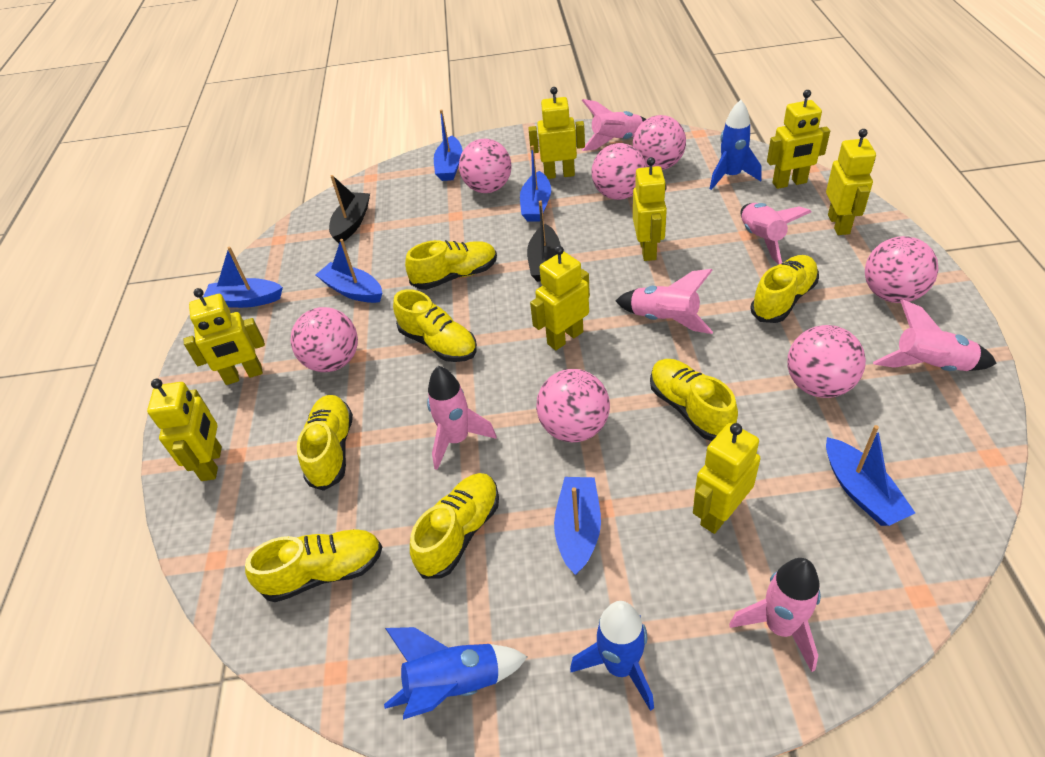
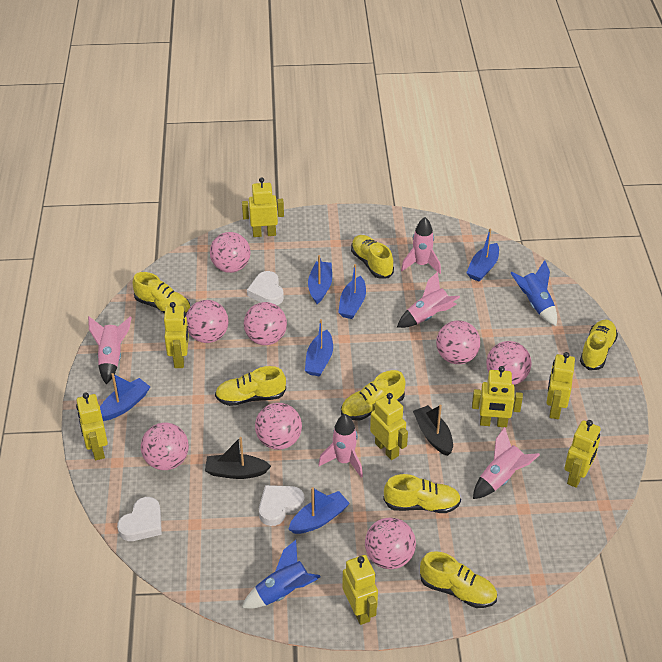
blue rocket: [384,627,528,720] [570,601,654,711] [710,100,762,190] = 3 -> [242,540,321,609] [511,260,557,326] = 2
pink ball: [291,307,358,372] [459,139,511,193] [536,369,610,442] [591,143,646,200] [633,115,686,170] [788,325,866,398] [865,236,939,303] = 7 -> [141,423,189,470] [186,300,228,343] [210,232,250,273] [244,302,287,345] [255,403,302,450] [365,518,416,569] [436,320,480,364] [486,341,531,385] = 8
pink rocket: [427,366,496,470] [582,99,646,151] [616,269,713,334] [729,558,821,672] [741,203,811,265] [873,299,997,371] = 6 -> [88,316,132,385] [318,414,363,477] [397,272,460,328] [401,217,441,274] [473,427,540,499] = 5
white heart: none = 0 -> [117,497,162,541] [247,271,284,305] [259,485,305,526] = 3

